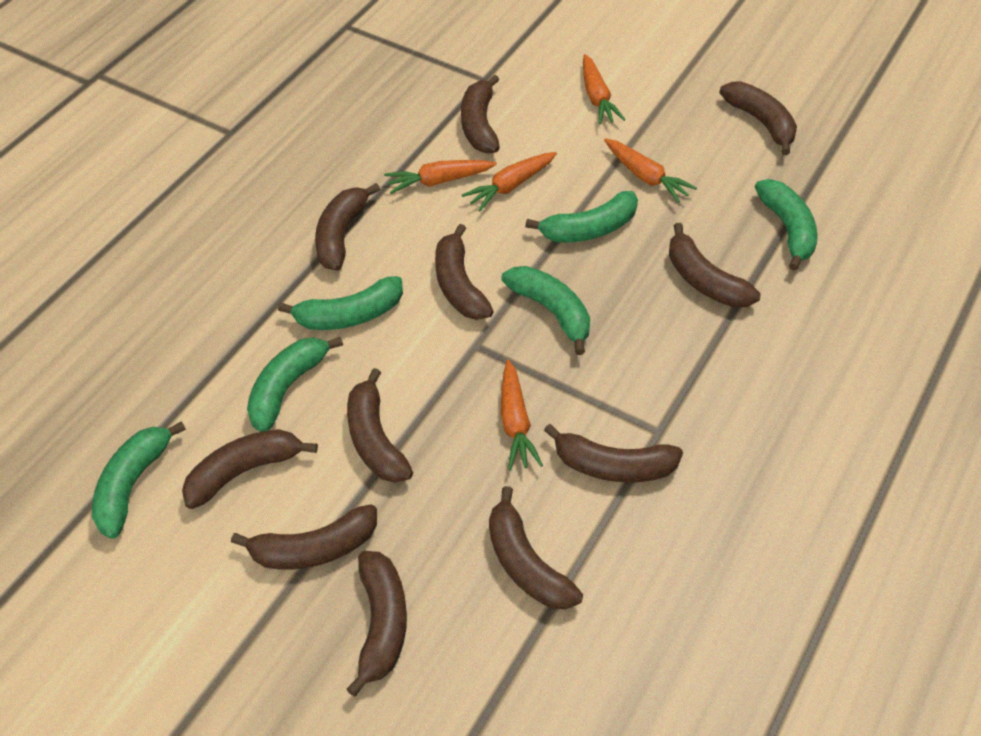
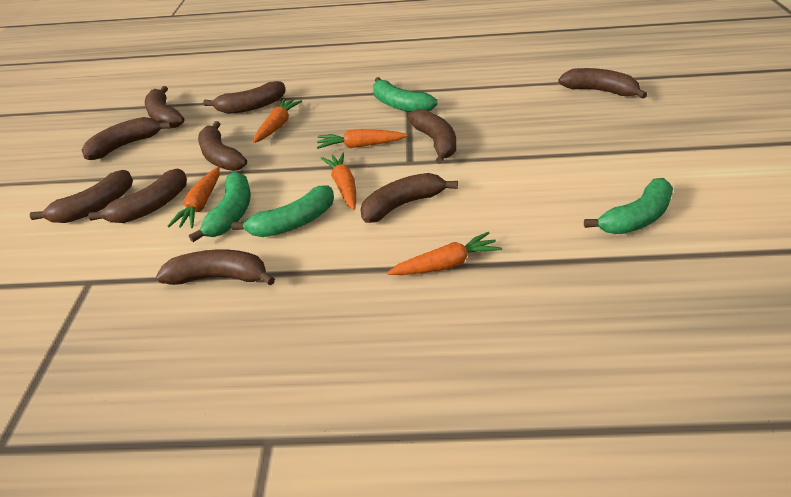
brown banana: [182,429,318,509] [231,504,377,569] [315,183,380,271] [346,551,407,697] [347,368,413,483] [435,224,494,320] [461,74,500,154] [489,486,583,609] [544,424,683,483] [669,223,761,308] [719,81,797,155] = 11 -> [29,170,133,223] [82,117,172,160] [88,169,187,223] [145,86,185,128] [156,249,275,286] [198,121,247,171] [203,81,285,114] [361,173,458,223] [407,109,456,164] [558,68,647,99] = 10
green banana: [92,421,186,539] [247,337,343,432] [278,276,403,330] [501,266,590,355] [525,191,638,243] [755,179,817,271] = 6 -> [189,172,251,242] [231,185,334,237] [373,77,438,112] [584,178,673,234] = 4

